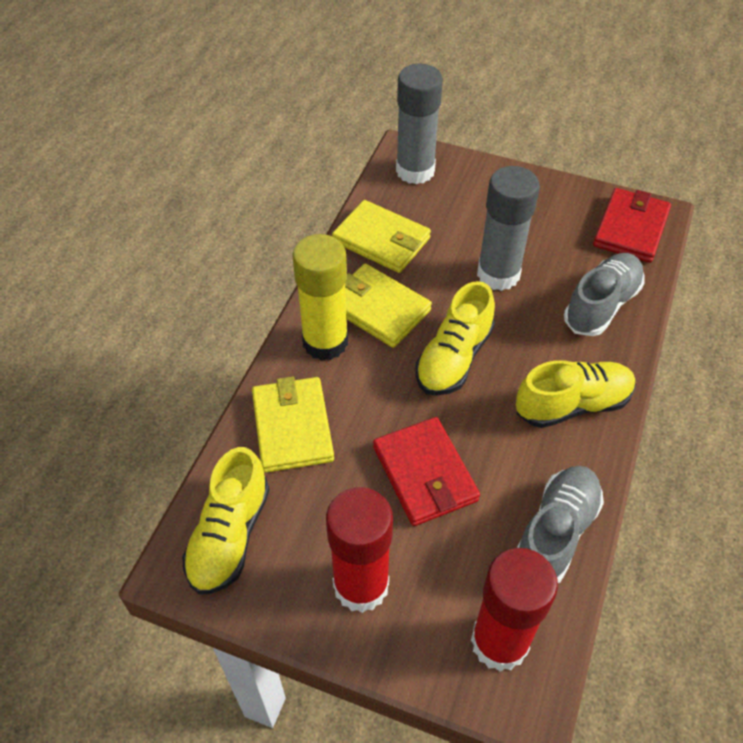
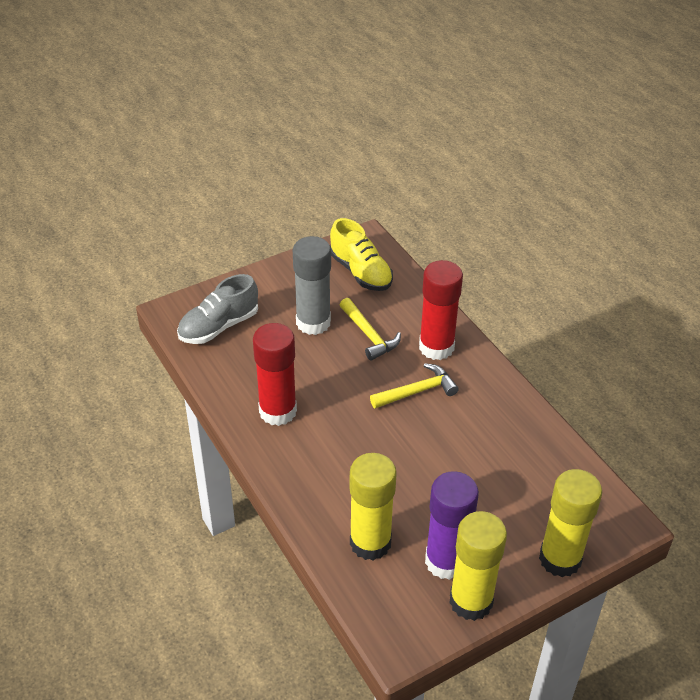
grey glue stick: [396,64,443,184] [477,166,540,291] = 2 -> [293,236,331,335] = 1
grey shoe: [517,466,604,583] [564,253,644,336] = 2 -> [177,274,258,344] = 1
purple glue stick: none = 0 -> [425,471,479,580] = 1
red wallet: [373,417,480,526] [593,188,671,263] = 2 -> none = 0
yellow glue stick: [292,234,348,361] = 1 -> [349,453,397,560] [449,511,507,621] [539,469,602,577] = 3
yellow hammer: none = 0 -> [340,298,401,361] [370,363,459,408] = 2
yellow shoe: [182,447,270,594] [416,281,495,396] [516,360,636,428] = 3 -> [330,218,393,291] = 1
yellow wallet: [252,376,334,473] [332,200,431,273] [345,264,432,348] = 3 -> none = 0

